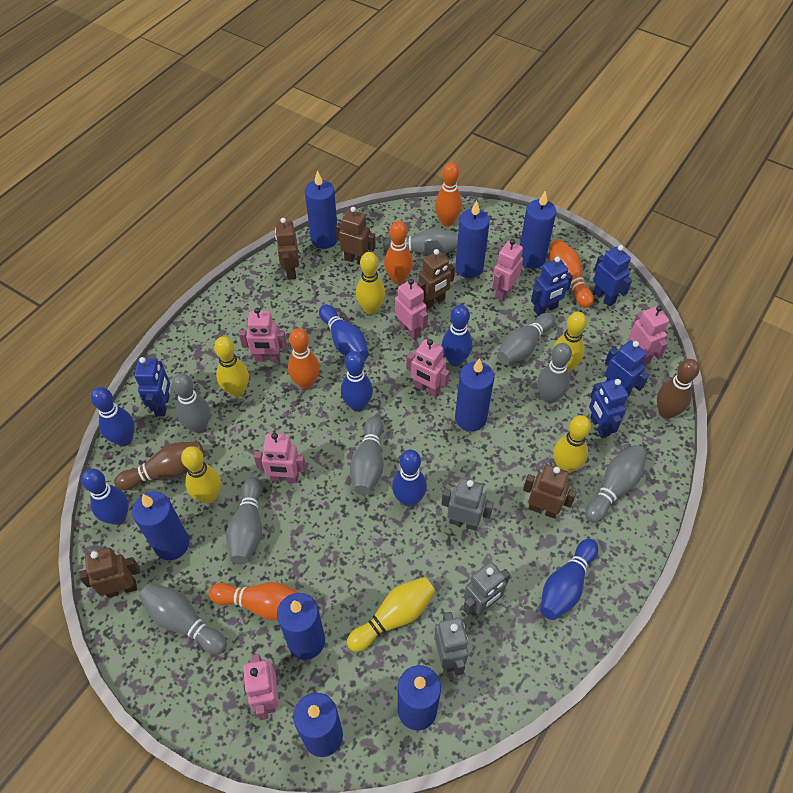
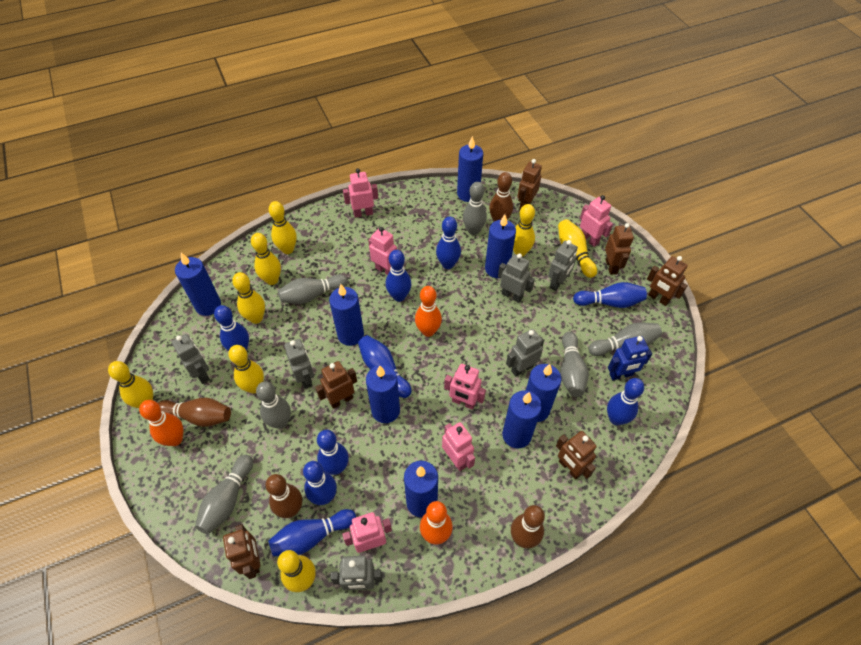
blue bowling pin: [81,469,129,525] [91,387,135,446] [319,305,369,360] [341,351,373,412] [392,450,427,507] [442,305,473,366] [540,539,598,620] = 7 -> [214,305,249,351] [268,509,356,556] [303,461,337,505] [317,430,349,475] [358,335,412,398] [386,250,411,302] [436,216,461,269] [573,282,647,308] [607,378,644,425] = 9
blue robot: [134,357,170,416] [531,256,573,316] [589,378,628,438] [593,245,632,307] [605,340,649,396] = 5 -> [608,336,652,380] = 1
brown bowling pin: [114,441,205,490] [657,359,699,419] = 2 -> [158,398,231,427] [265,474,302,518] [489,172,513,221] [511,505,545,549] = 4
brown robot: [79,548,140,598] [275,218,299,280] [336,207,376,265] [417,249,455,309] [523,465,577,519] = 5 -> [223,524,260,579] [315,361,357,409] [517,159,542,209] [556,431,597,480] [605,223,634,275] [647,256,688,306] = 6
grey bowling pin: [139,583,227,655] [172,373,210,433] [226,477,262,564] [350,416,383,495] [383,228,458,256] [497,313,555,365] [537,343,572,403] [585,445,647,523] = 8 -> [195,455,253,534] [256,381,291,429] [278,274,348,304] [463,182,487,235] [560,332,589,397] [588,322,662,356] = 6
grey robot: [434,612,468,676] [441,478,494,531] [463,562,510,617] = 3 -> [172,334,210,384] [284,339,314,389] [330,556,383,590] [498,253,535,303] [506,329,544,377] [548,240,578,291] = 6
orange bowling pin: [209,582,299,621] [288,328,320,389] [384,221,413,284] [435,163,462,227] [549,239,594,308] = 5 -> [139,400,183,446] [415,286,442,337] [420,501,453,545] = 3
pink robot: [239,308,287,362] [243,654,279,720] [254,433,306,483] [395,279,428,340] [406,339,450,397] [492,239,523,301] [629,306,669,365] = 7 -> [342,512,392,553] [343,169,378,218] [368,227,397,275] [442,422,475,471] [444,364,486,410] [580,195,613,247] = 6
yellow bowling pin: [181,446,221,504] [214,336,249,397] [347,577,435,652] [356,252,385,315] [552,312,587,372] [553,415,591,473] = 6 -> [108,361,153,408] [228,345,264,394] [232,272,265,324] [251,233,281,285] [269,201,297,254] [277,550,316,592] [513,204,535,257] [558,219,597,278] = 8

